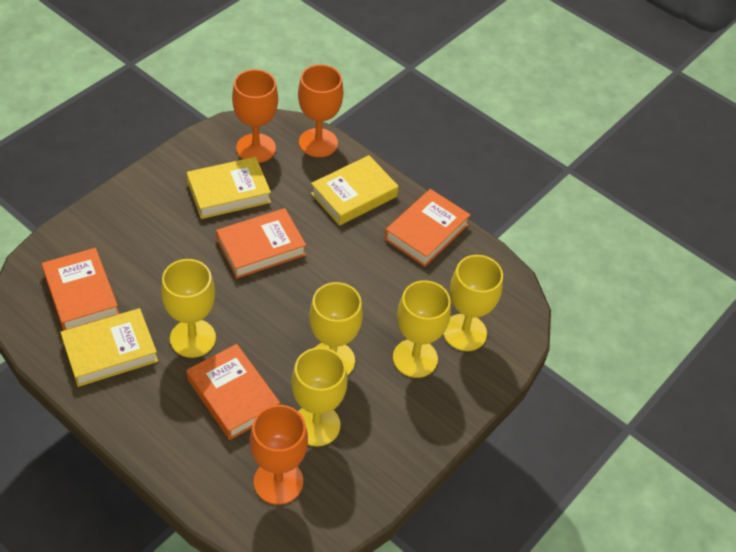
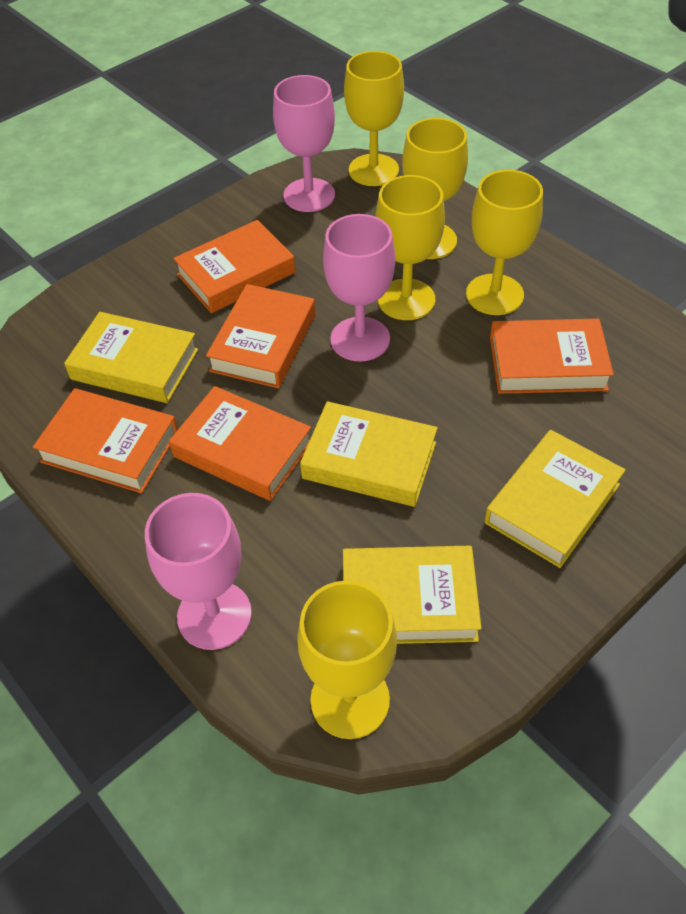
orange book: [42,248,119,331] [187,344,280,440] [216,208,306,279] [384,189,471,267] = 4 -> [33,388,178,493] [169,386,311,501] [173,220,295,313] [206,284,315,388] [490,319,614,394] = 5
orange goblet: [232,69,278,163] [250,405,308,505] [298,64,343,157] = 3 -> none = 0
pink goblet: none = 0 -> [145,493,252,650] [273,75,335,212] [323,214,395,362] = 3
yellow book: [60,308,158,387] [187,157,271,219] [311,155,399,226] = 3 -> [64,312,198,403] [300,401,438,507] [343,546,481,644] [485,430,626,568] = 4

